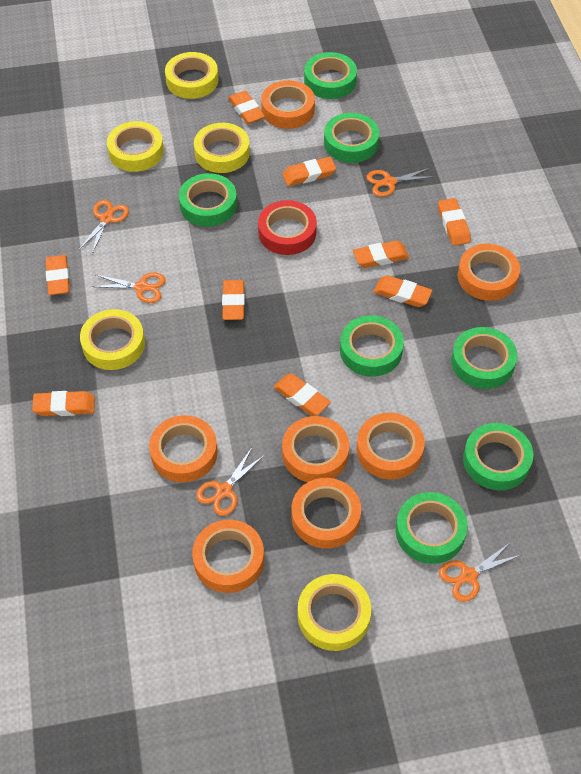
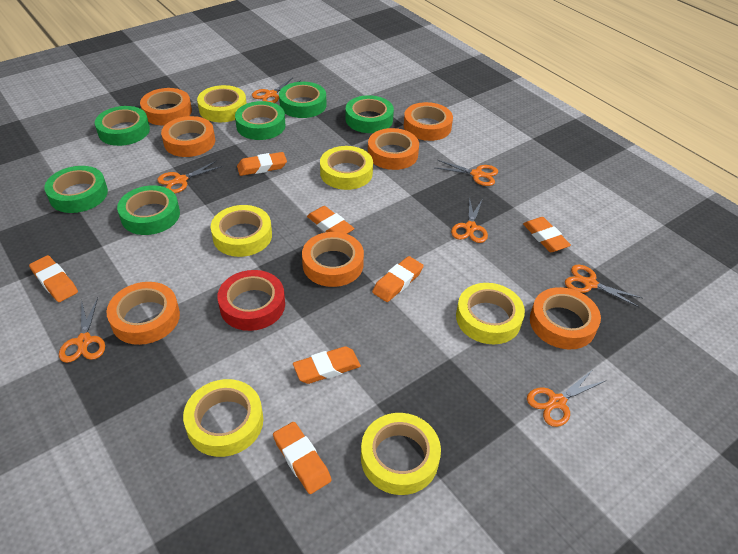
green tape: [179,173,237,227] [304,52,357,99] [324,113,379,163] [340,315,404,377] [396,492,468,564] [451,327,517,389] [463,423,533,490] = 7 -> [44,166,108,213] [95,106,150,146] [117,185,180,235] [235,101,286,140] [279,82,326,118] [346,95,394,133] = 6
orange eraser: [32,391,95,416] [45,255,70,295] [222,280,245,320] [228,91,265,124] [274,374,331,416] [282,157,336,186] [353,241,409,268] [374,275,432,307] [438,198,471,246] = 9 -> [29,255,78,302] [237,152,287,176] [273,422,332,494] [293,346,361,384] [307,206,355,234] [372,256,424,302] [523,217,571,252] = 7
orange scissors: [79,200,129,254] [91,272,166,303] [196,448,265,516] [366,168,436,197] [439,541,521,602] = 5 -> [59,297,105,363] [157,161,223,193] [252,78,301,103] [436,160,498,186] [451,197,488,243] [527,370,605,427] [565,265,642,308] = 7
yellow tape: [80,309,145,370] [107,121,164,172] [165,52,218,99] [194,123,250,173] [298,574,371,651] = 5 -> [183,379,263,457] [197,85,247,122] [211,205,272,257] [320,146,373,190] [361,413,441,495] [456,283,525,344] = 6

